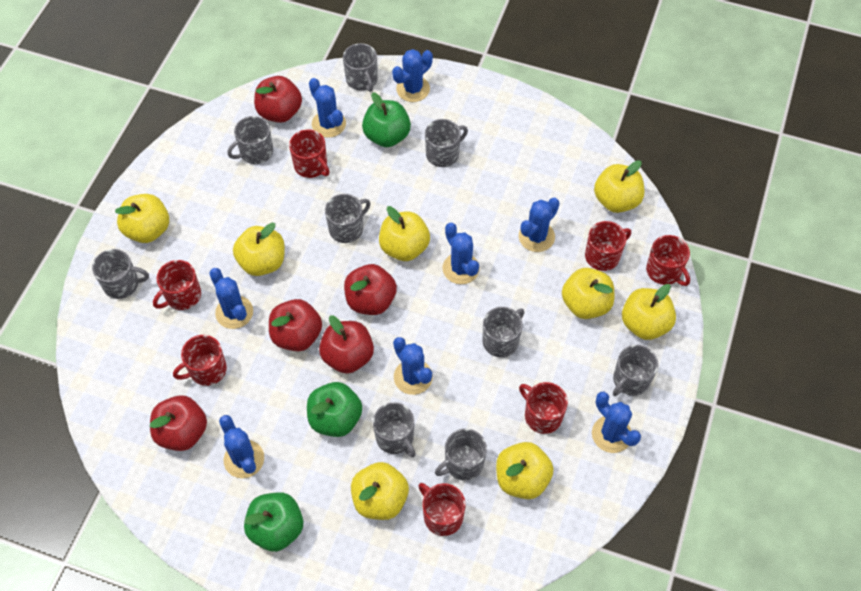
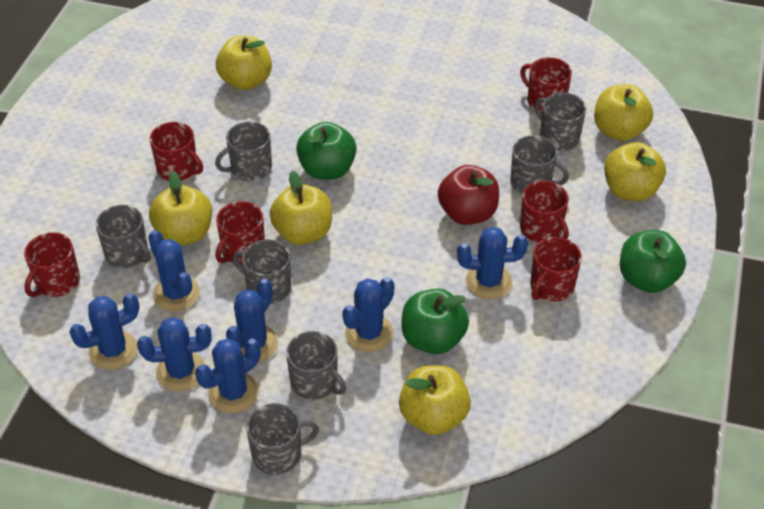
blue cactus: [209,268,253,329] [219,415,264,478] [309,78,346,138] [392,49,433,102] [393,337,433,395] [443,223,480,284] [519,198,560,252] [592,392,641,453] = 8 -> [70,293,139,370] [137,317,211,392] [148,230,200,311] [195,338,260,413] [226,279,278,363] [342,277,394,352] [457,227,528,299] = 7
grey mug: [92,249,149,299] [227,116,273,164] [325,194,371,243] [343,43,378,92] [373,402,416,458] [425,119,468,167] [435,429,487,481] [482,307,525,357] [613,345,658,396] = 9 -> [96,205,151,268] [215,121,272,181] [232,239,291,304] [246,403,319,475] [286,331,346,400] [510,135,569,194] [535,92,586,151] = 7
red apple: [150,396,207,451] [254,76,302,123] [269,299,322,351] [319,315,374,374] [344,264,397,315] = 5 -> [438,165,499,225] = 1
red mug: [153,260,201,310] [173,335,227,386] [289,129,330,178] [418,483,466,536] [519,382,568,434] [585,221,631,271] [646,235,690,286] = 7 -> [24,232,80,297] [150,122,203,181] [215,201,265,264] [520,57,572,113] [520,181,569,243] [531,237,582,301] = 6
yellow apple: [115,194,169,243] [233,223,285,276] [351,462,409,520] [379,206,430,261] [496,442,553,499] [562,268,614,319] [594,160,644,213] [622,284,676,340] = 8 -> [149,171,212,246] [216,36,272,90] [270,170,332,245] [399,366,471,435] [594,84,653,141] [604,142,666,201] = 6

